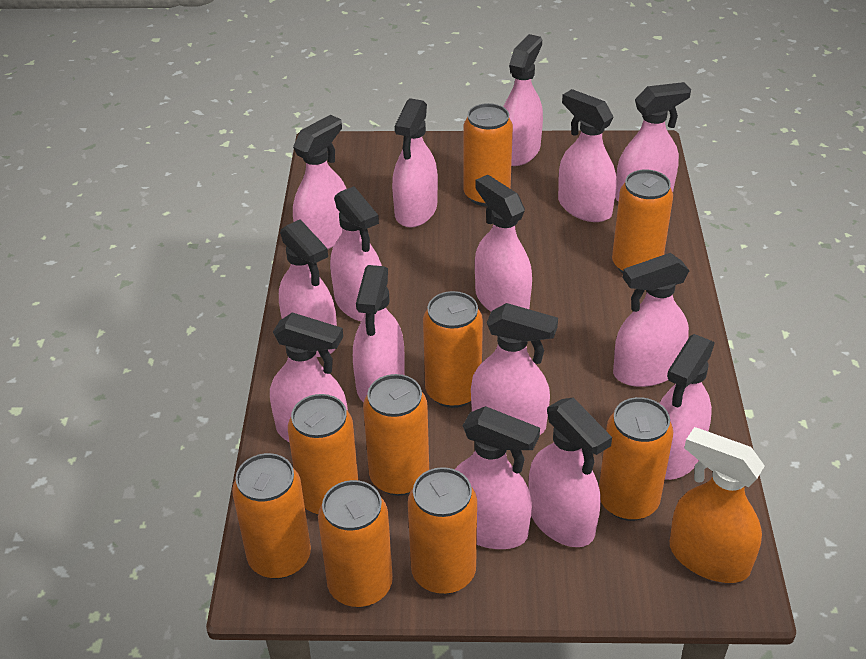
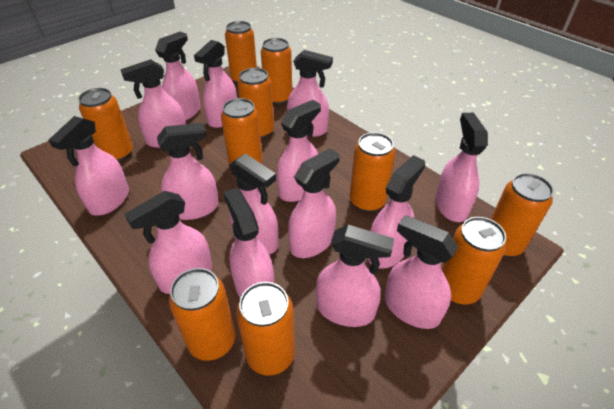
orange can: [232,453,311,579] [288,394,358,515] [318,480,393,607] [363,374,429,496] [408,467,477,594] [423,291,483,408] [463,103,513,206] [599,397,673,521] [612,169,673,273] = 9 -> [78,88,133,162] [169,268,235,361] [221,98,262,164] [225,21,257,83] [236,282,295,376] [237,68,274,139] [261,38,292,105] [350,132,395,212] [441,217,506,304] [491,173,554,257] = 10
orange spray bottle: [670,427,765,583] = 1 -> none = 0

